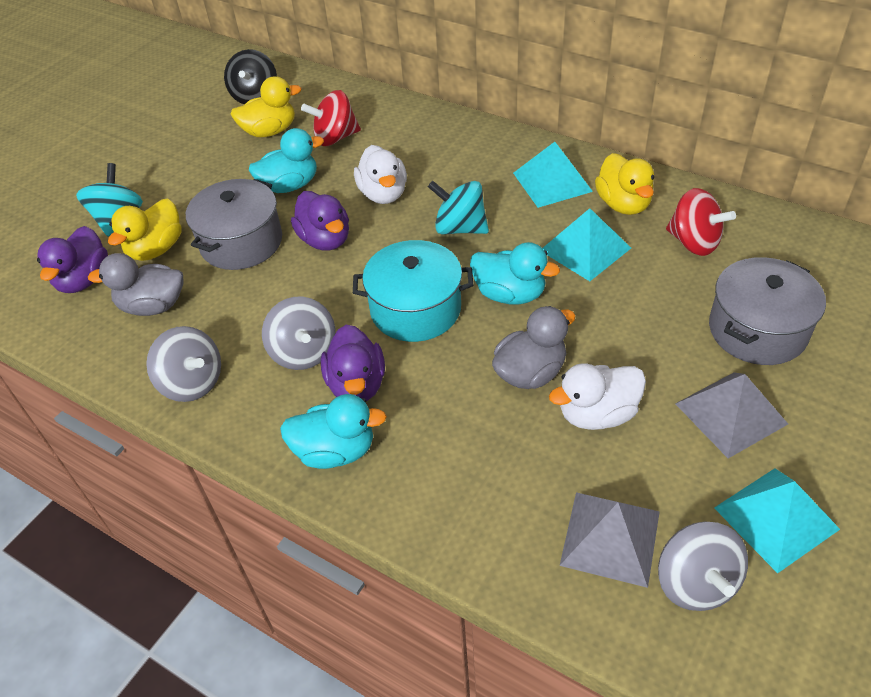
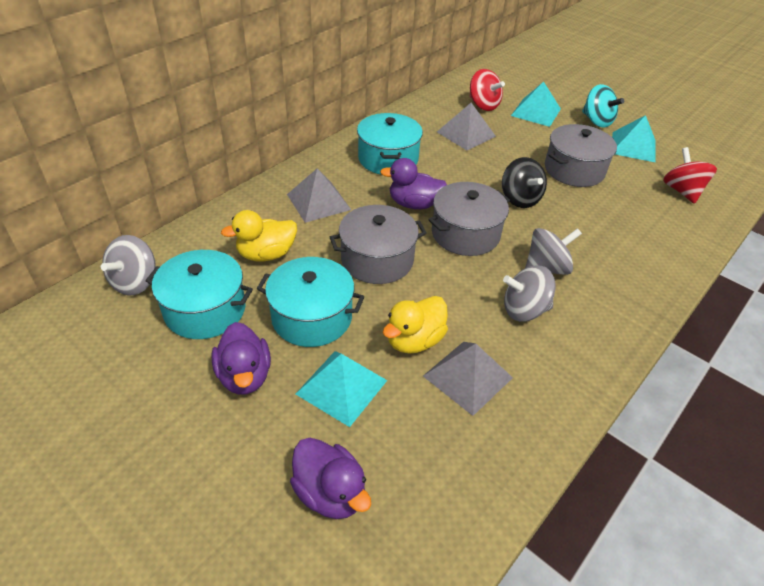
grey duck: [88,253,184,316] [492,306,576,389] = 2 -> none = 0
grey pot: [186,179,282,270] [709,257,826,365] = 2 -> [330,205,427,284] [429,182,510,256] [545,124,617,187] = 3
grey pyramid: [560,492,660,588] [675,372,788,458] = 2 -> [287,168,351,223] [423,342,513,416] [437,103,496,150] = 3
turquoise duck: [249,128,324,193] [280,394,387,469] [470,242,560,304] = 3 -> none = 0
turquoise pot: [353,240,473,342] = 1 -> [146,250,253,339] [257,257,364,347] [357,113,423,175] = 3
turquoise spinning top: [76,163,143,236] [428,181,489,235] = 2 -> [582,84,624,128] = 1
white duck: [354,145,407,204] [549,363,646,430] = 2 -> none = 0
yellow duck: [108,199,181,261] [231,76,301,137] [595,153,654,215] = 3 -> [221,210,297,261] [383,296,448,354] = 2

